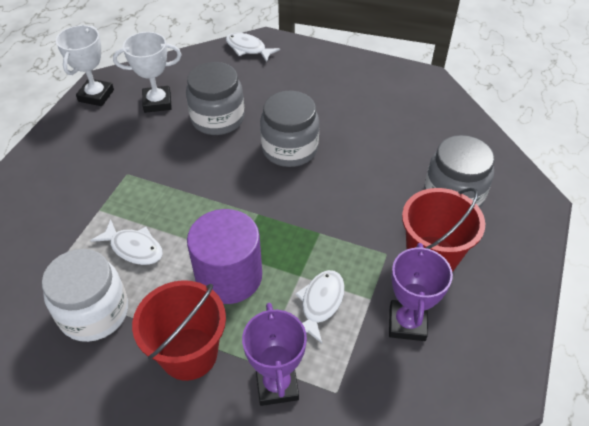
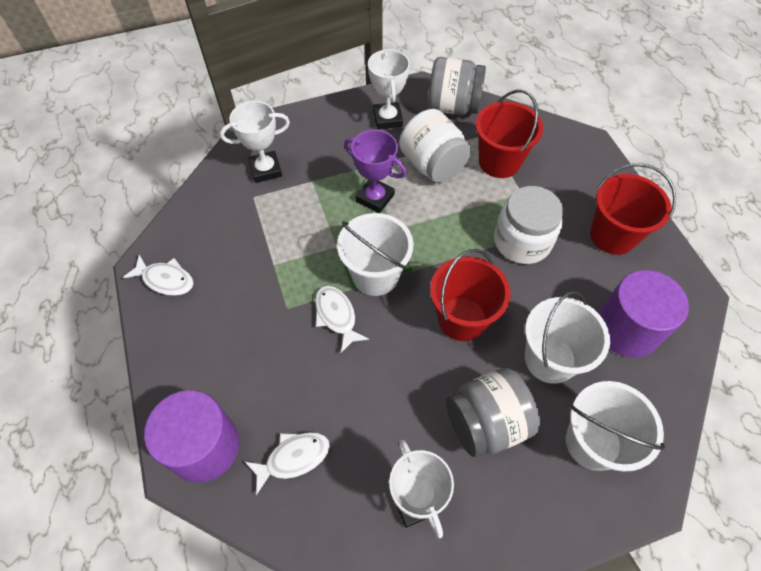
grey jar: [186,62,244,135] [260,91,319,167] [424,135,495,208] = 3 -> [428,57,486,115] [446,368,540,457] = 2
purple cylinder: [187,209,262,304] = 1 -> [144,390,239,483] [598,270,689,358] = 2
purple trophy: [242,303,307,406] [389,243,453,341] = 2 -> [344,130,406,213] = 1
red bucket: [132,280,226,381] [402,188,485,272] = 2 -> [430,249,511,341] [476,90,543,178] [590,163,676,255] = 3
white bucket: none = 0 -> [337,213,413,296] [525,291,610,384] [566,381,666,472] = 3
white jar: [42,249,128,342] = 1 -> [399,109,471,183] [494,186,563,264] = 2
white trophy: [56,25,114,106] [113,32,181,113] = 2 -> [220,101,290,183] [368,49,410,129] [389,440,454,538] = 3

